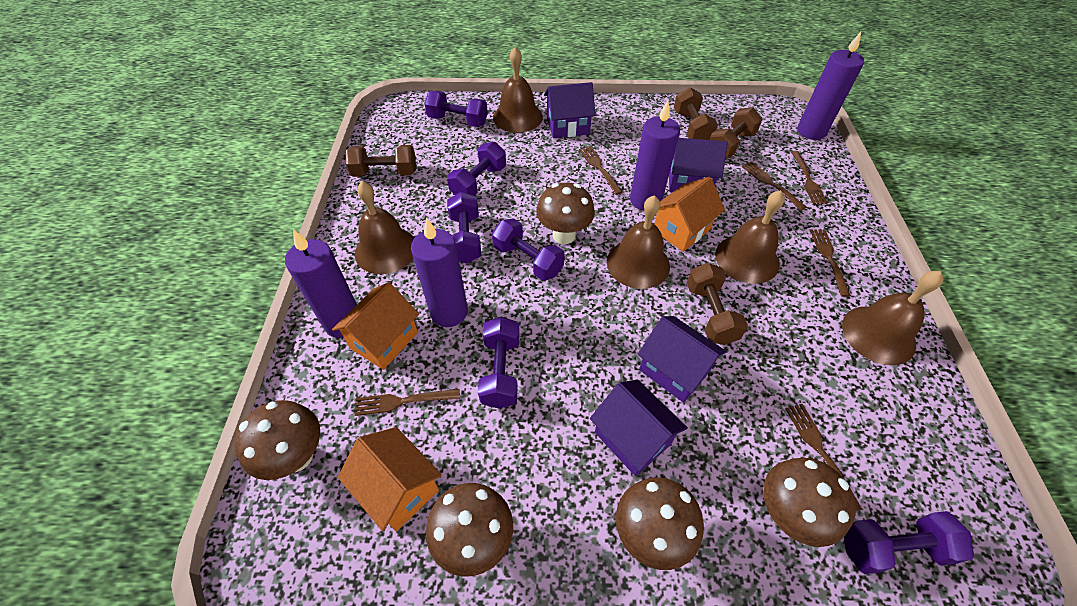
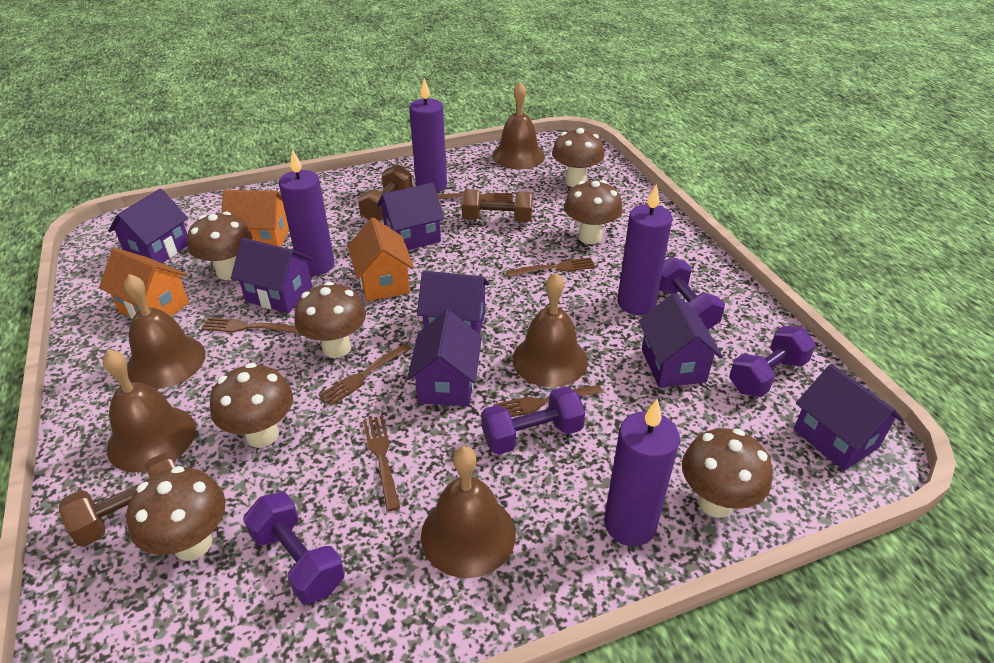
brown dumbbell: [346,145,416,177] [674,88,718,140] [687,263,748,345] [710,107,762,158] = 4 -> [59,453,176,547] [358,164,413,221] [462,189,533,222] = 3
brown mushroom: [234,400,320,480] [426,483,513,577] [536,183,595,244] [616,478,704,570] [763,458,856,547] = 5 -> [126,466,226,561] [187,212,252,280] [210,363,293,448] [294,282,366,358] [552,128,605,187] [564,180,623,244] [682,428,772,518] = 7
purple dumbbell: [425,91,488,127] [447,142,506,196] [447,192,481,263] [478,317,519,409] [492,218,565,281] [844,511,974,574] = 6 -> [243,492,345,604] [481,386,585,455] [659,257,725,330] [729,326,816,397] = 4
purple house: [544,82,596,138] [590,380,688,476] [638,316,726,403] [669,138,727,192] = 4 -> [108,189,188,263] [231,238,313,313] [377,182,444,250] [407,310,482,406] [417,271,490,334] [639,293,723,388] [794,364,903,471] = 7

